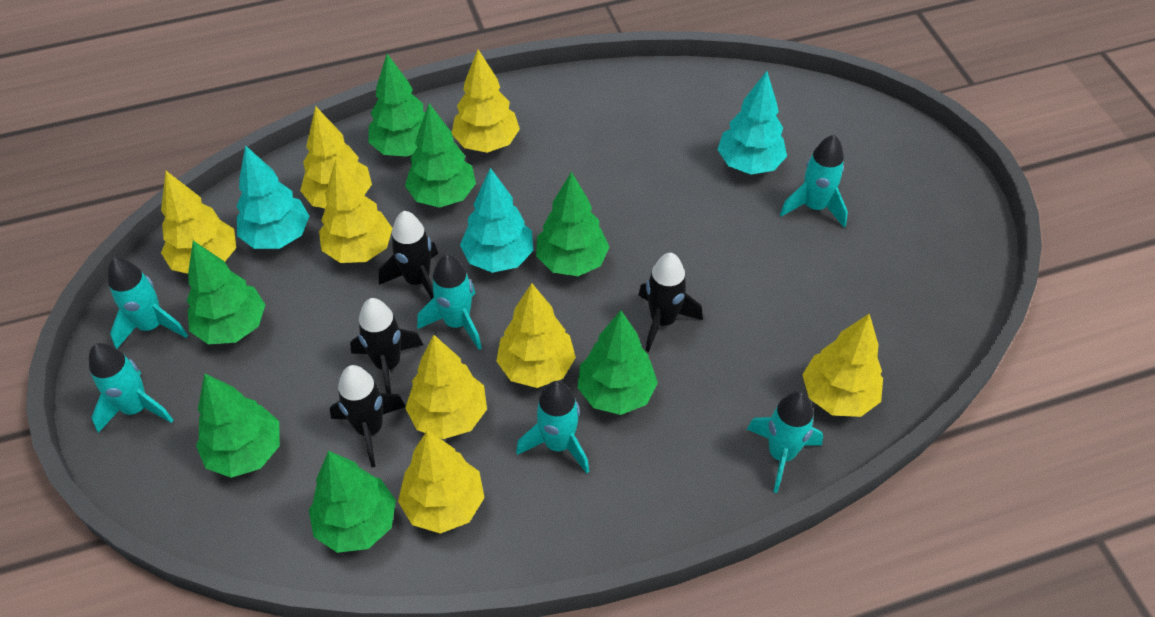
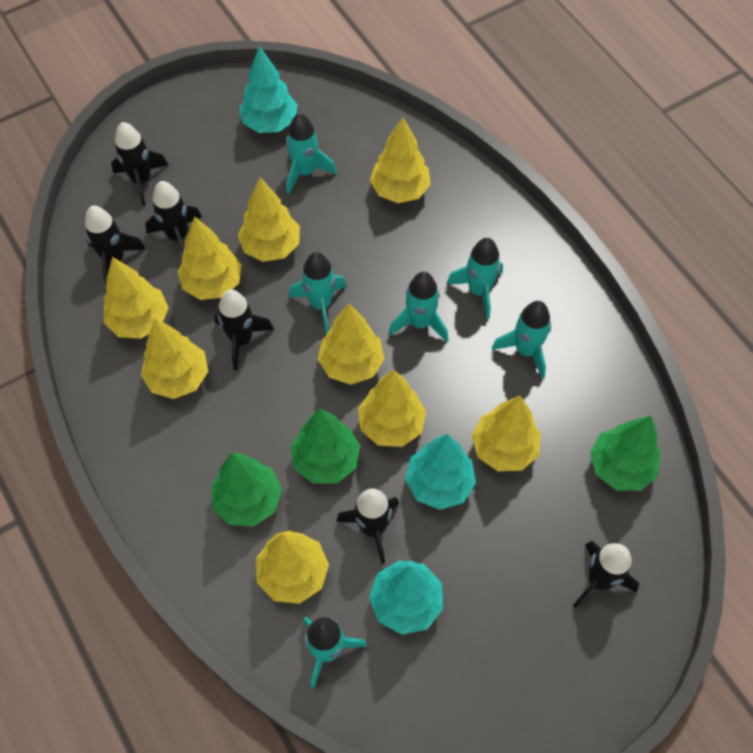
black rocket: [330,365,406,467] [350,298,423,394] [379,211,438,299] [638,253,703,352] = 4 -> [85,206,146,282] [111,122,168,206] [145,181,202,254] [214,289,274,370] [336,488,399,564] [573,541,639,608] = 6
green tree: [187,241,265,344] [196,374,280,478] [309,451,396,553] [368,54,425,157] [405,103,476,208] [536,172,609,276] [577,310,658,415] = 7 -> [211,453,282,527] [291,408,360,484] [590,416,660,491] = 3
yellow tree: [161,171,236,274] [300,106,372,208] [319,160,393,263] [398,430,485,534] [405,335,487,439] [452,49,520,153] [496,283,576,388] [802,314,883,417] = 8 -> [104,257,168,339] [141,318,208,399] [178,216,242,300] [238,177,300,262] [256,531,329,604] [318,303,384,385] [358,369,426,447] [370,117,431,203] [471,395,541,471] = 9

